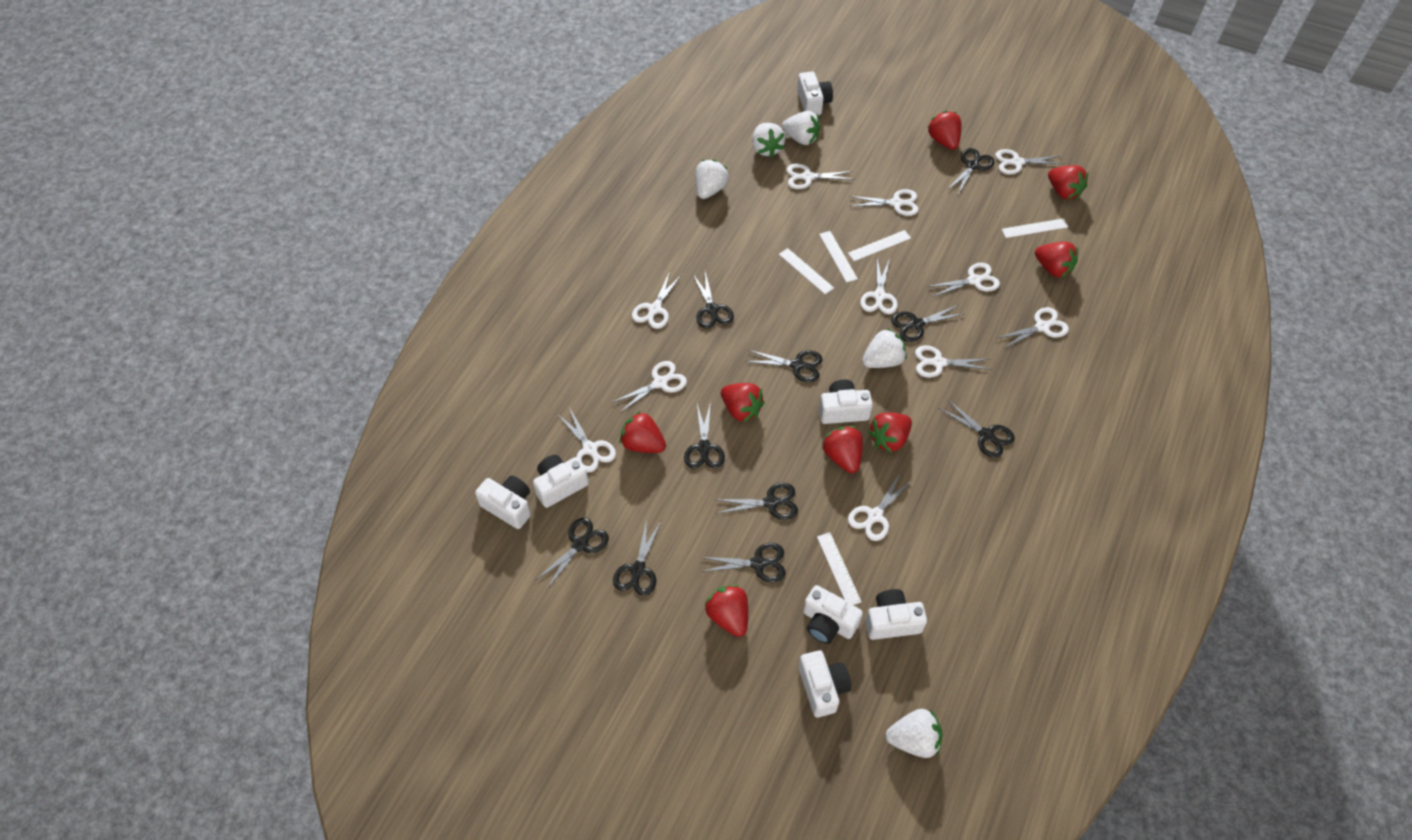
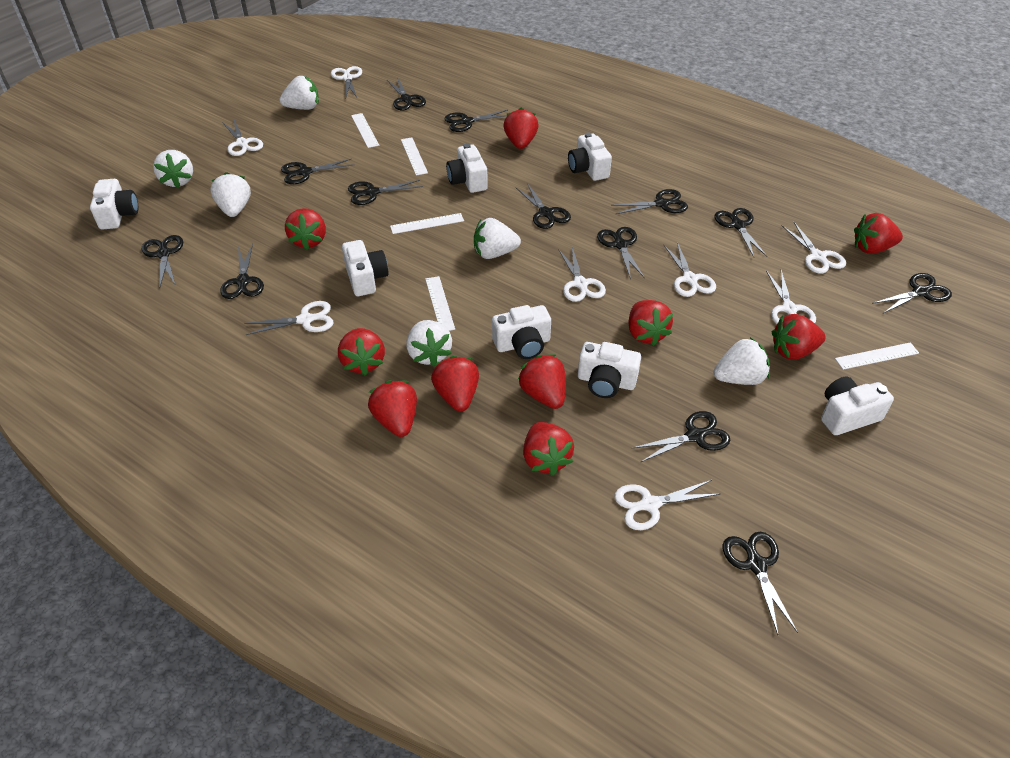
black scissors: [536,518,609,590] [613,519,661,596] [684,402,725,469] [692,272,734,329] [701,543,786,583] [715,483,798,520] [745,350,823,383] [891,305,964,342] [939,399,1015,458] [947,148,995,195] = 10 -> [142,235,183,286] [220,244,264,299] [281,159,355,184] [348,180,423,205] [387,77,426,111] [444,110,508,132] [516,183,571,229] [597,227,645,280] [611,189,688,214] [633,411,731,463] [714,208,767,257] [723,532,798,635] [872,273,952,314] = 13
red strawberry: [620,411,666,453] [704,584,748,637] [721,383,765,423] [822,426,863,473] [868,412,912,453] [927,111,961,150] [1035,242,1078,278] [1048,165,1088,200] = 8 -> [285,208,326,250] [338,328,385,376] [368,380,417,437] [431,356,479,412] [504,108,538,149] [518,355,566,409] [523,422,574,476] [628,300,673,346] [772,314,826,360] [854,213,903,254] = 10
white scissors: [557,407,616,472] [612,361,687,412] [632,271,682,329] [787,163,855,189] [848,474,913,541] [849,189,919,216] [860,259,898,314] [915,345,992,378] [927,263,1000,297] [995,149,1064,174] [997,307,1069,349] = 11 -> [222,120,263,156] [244,301,334,335] [331,66,362,98] [558,247,606,302] [614,480,720,530] [664,242,716,297] [766,270,816,324] [782,222,846,274] = 8
white strawberry: [695,159,729,199] [752,123,785,158] [782,111,821,145] [862,328,907,368] [885,709,942,758] = 5 -> [153,150,193,188] [210,172,251,217] [279,76,319,110] [406,320,452,367] [474,218,521,259] [713,338,770,385] = 6

